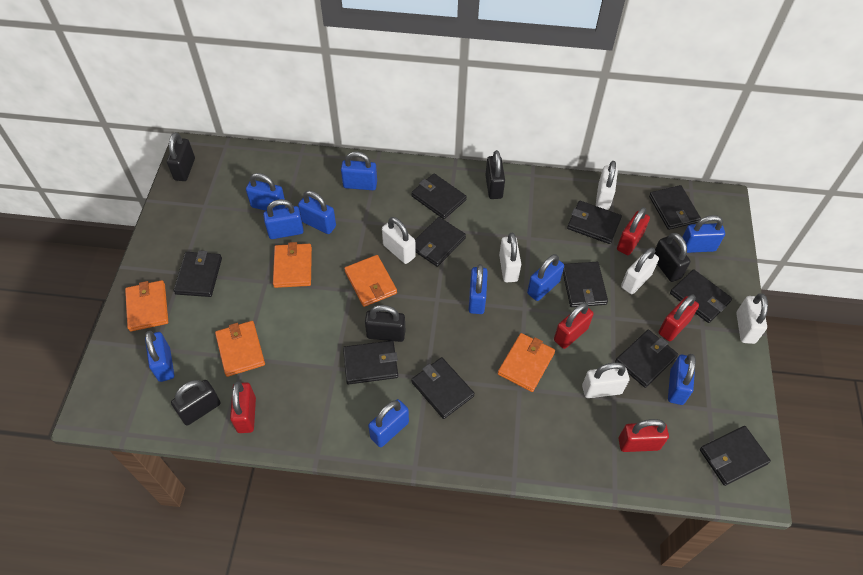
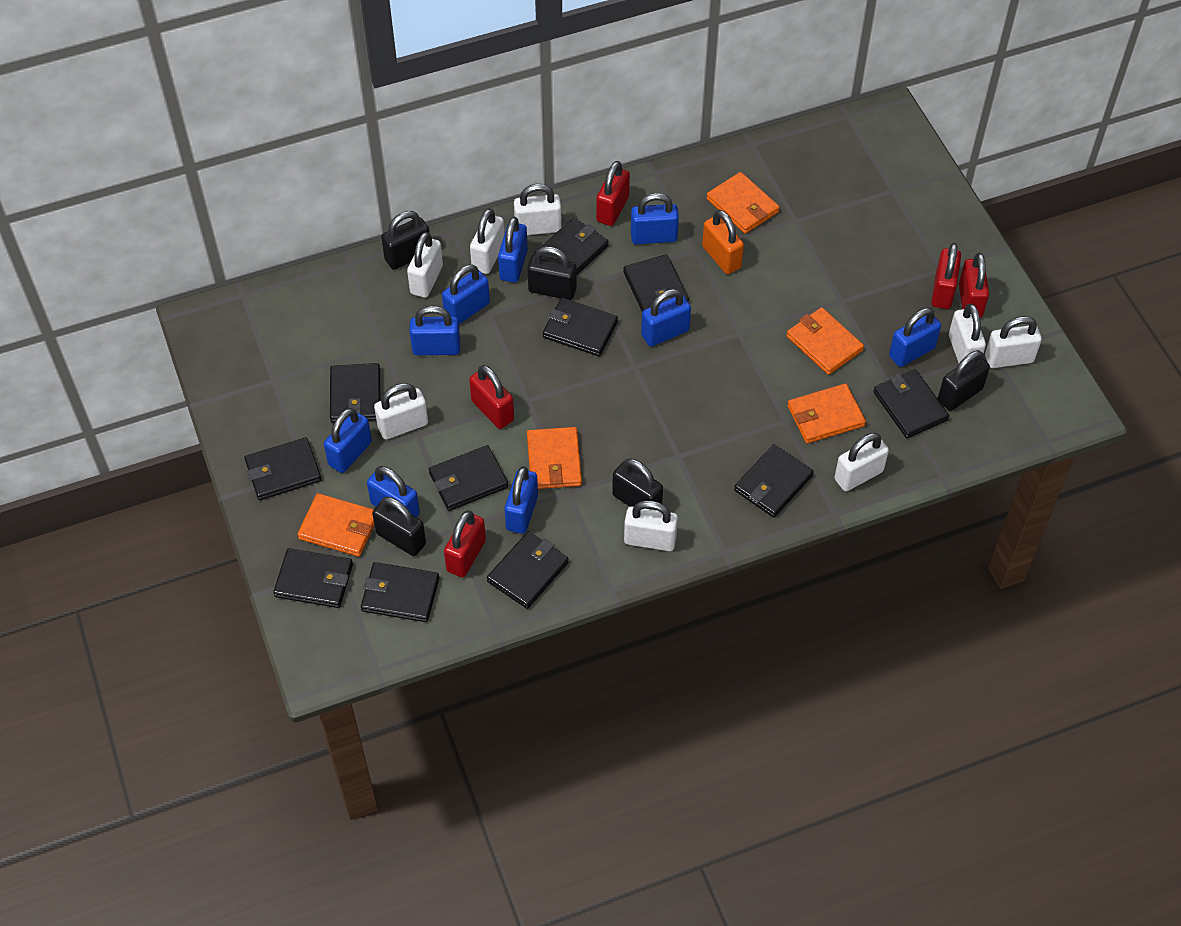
blue padlock: [145,331,174,382] [246,173,285,211] [263,199,304,239] [298,191,336,234] [341,151,377,190] [368,399,409,447] [469,264,488,314] [527,254,564,301] [668,354,696,405] [683,215,725,253] = 10 -> [324,408,372,473] [367,466,420,518] [410,306,460,356] [442,264,490,324] [498,217,528,283] [505,466,538,534] [631,193,679,244] [641,289,691,346] [889,308,941,367] = 9
orange padlock: none = 0 -> [702,210,744,274] = 1
white padlock: [382,217,416,264] [499,233,521,282] [582,362,629,398] [596,161,618,210] [621,247,659,294] [736,293,768,344] = 6 -> [374,383,428,439] [407,232,443,298] [470,208,504,274] [514,184,562,235] [624,500,678,551] [834,433,889,491] [949,303,986,363] [985,316,1042,368] = 8

